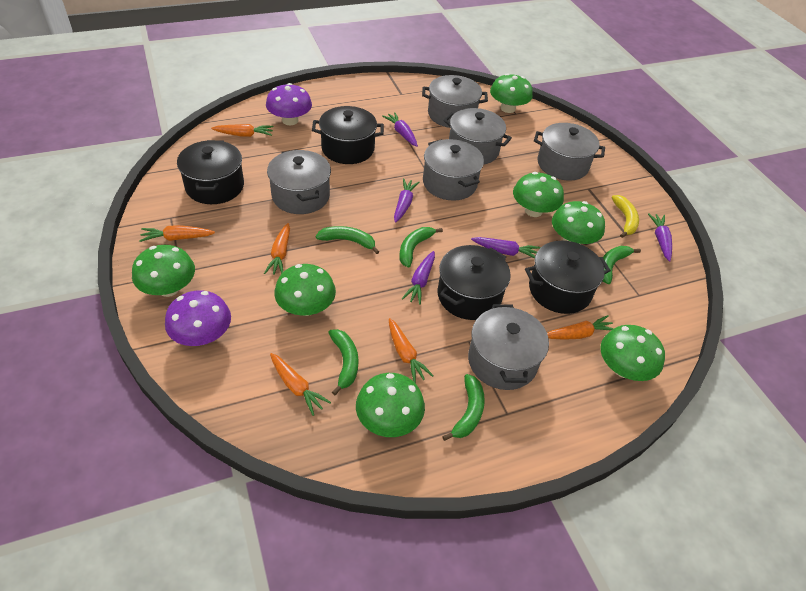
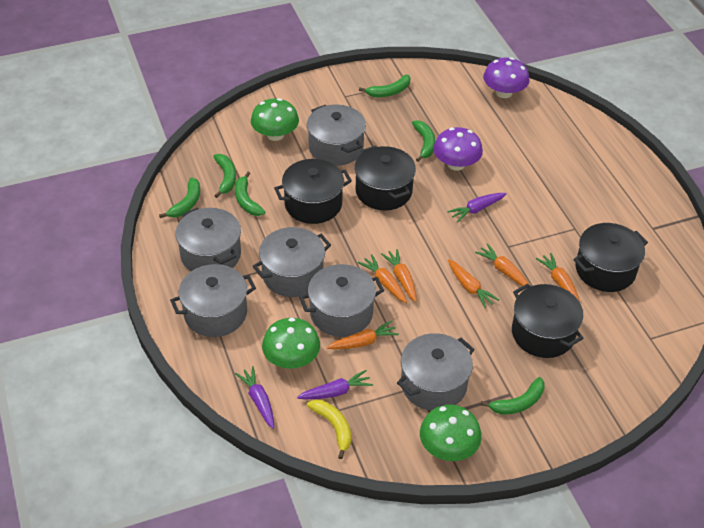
green banana: [316,226,379,254] [328,329,358,395] [399,227,443,268] [442,374,485,441] [603,246,641,284] = 5 -> [159,177,200,218] [213,154,236,198] [235,172,265,216] [359,74,411,97] [412,120,435,162] [481,377,545,415] = 6
green mushroom: [132,245,195,297] [274,264,336,316] [356,373,425,437] [490,73,533,113] [513,172,564,217] [552,201,605,244] [600,325,665,381] = 7 -> [251,98,299,141] [262,318,320,369] [420,405,482,461] = 3
purple carrot: [382,112,418,147] [394,178,419,223] [402,251,435,305] [471,237,541,258] [648,213,672,262] = 5 -> [235,366,274,429] [297,370,373,399] [448,193,507,223] = 3

